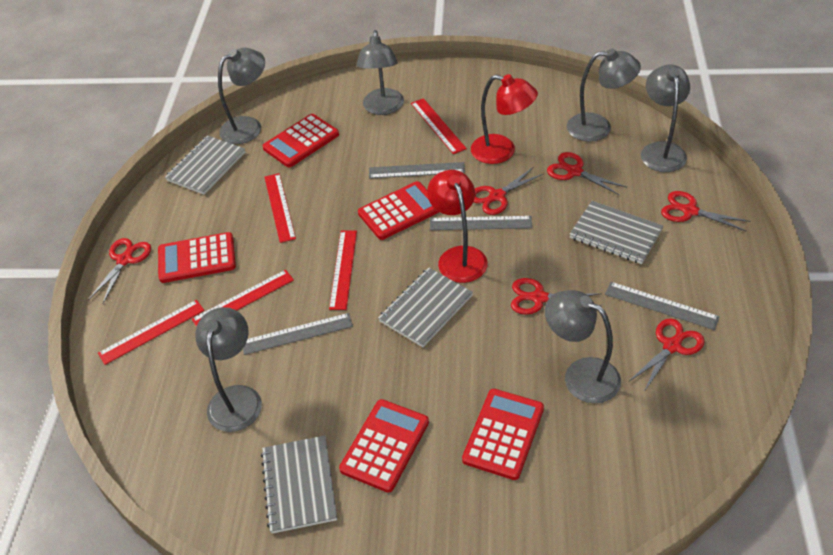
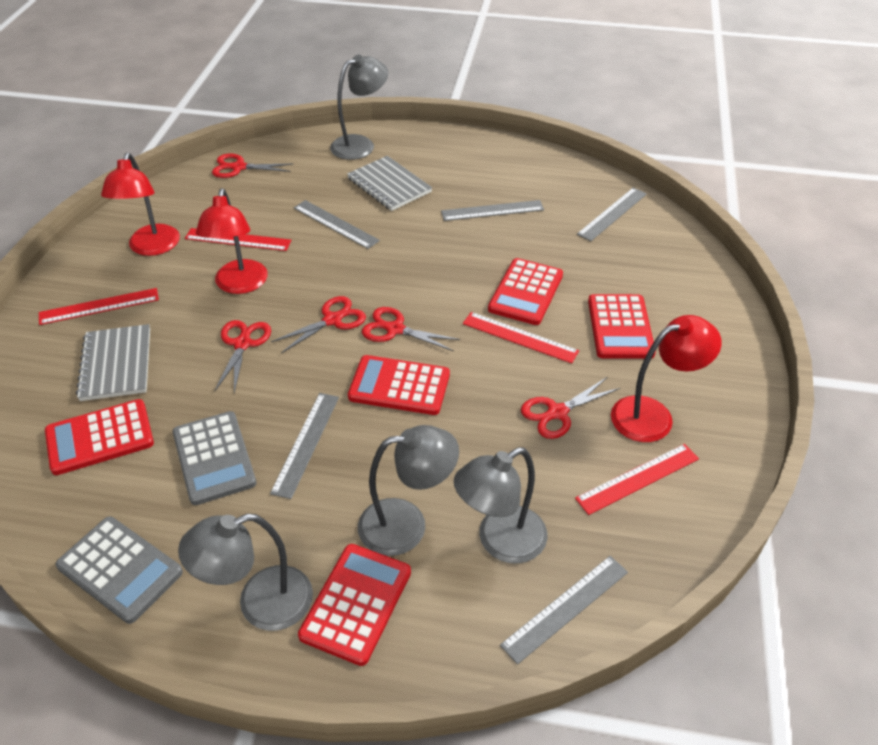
grey calculator: none = 0 -> [55,516,183,624] [173,411,257,505] = 2
grey lamp: [195,307,262,432] [218,48,265,144] [356,30,404,115] [545,290,621,403] [567,48,641,142] [641,64,690,172] = 6 -> [178,514,313,631] [330,54,388,160] [358,425,459,556] [454,447,548,564] = 4
grey notebook: [165,135,245,195] [261,435,337,534] [378,268,473,347] [569,201,663,264] = 4 -> [76,324,150,401] [347,156,432,211] = 2
grey ruler: [243,313,353,355] [369,162,465,179] [430,216,532,230] [605,282,720,330] = 4 -> [270,393,339,499] [294,200,380,249] [441,200,544,221] [500,556,628,665] [577,188,647,241] = 5
red lamp: [427,170,488,283] [471,74,538,164] = 2 -> [101,153,180,256] [196,188,268,294] [611,315,722,442] = 3
red ruler: [98,300,204,365] [191,270,294,327] [265,173,296,243] [329,231,357,310] [411,98,467,154] = 5 -> [39,288,159,325] [185,228,292,251] [463,312,579,364] [575,444,699,515] = 4
red scissors: [88,238,151,303] [474,167,543,215] [511,278,602,314] [547,152,626,196] [628,318,705,392] [661,191,750,231] = 6 -> [212,154,293,178] [215,320,271,393] [271,296,366,353] [362,307,460,351] [521,377,620,439] = 5

